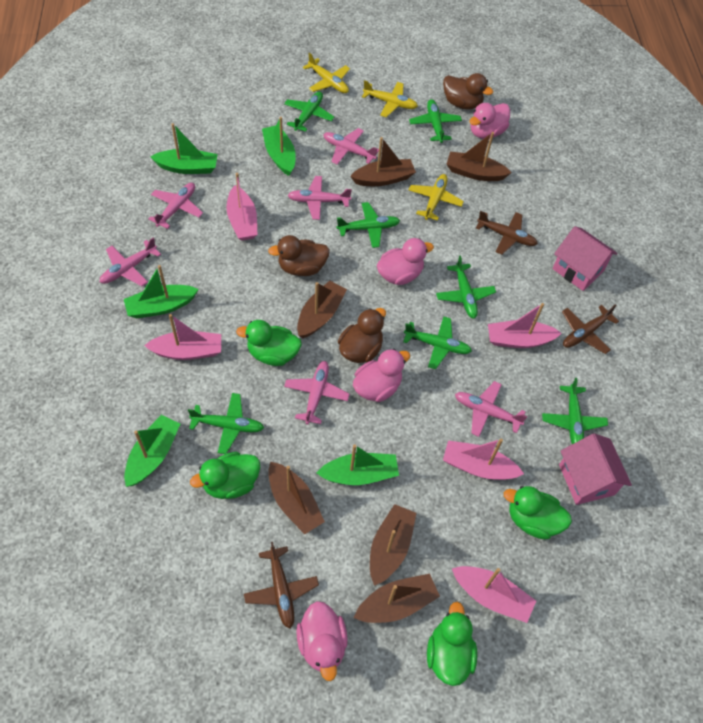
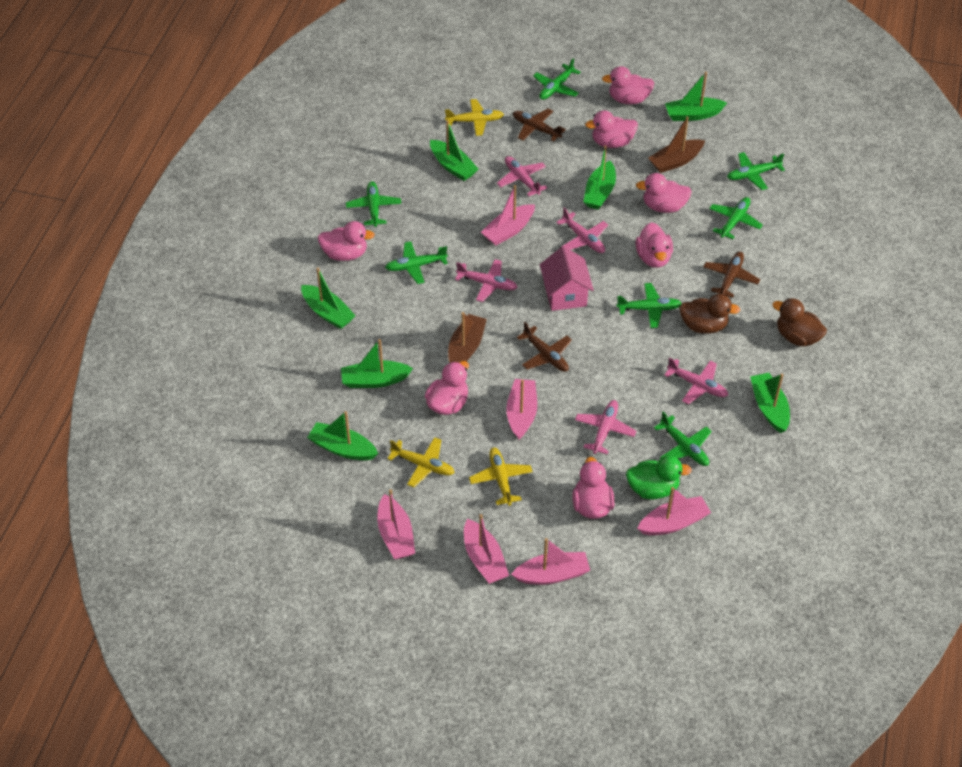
brown boat: [268,462,325,535] [297,280,347,338] [350,137,416,186] [353,574,440,623] [370,504,416,586] [447,132,512,181] = 6 -> [448,312,487,363] [648,117,705,173] = 2
brown duck: [268,235,330,276] [338,308,386,363] [443,73,493,110] = 3 -> [679,294,740,334] [773,298,827,346] = 2
green boat: [124,265,199,318] [124,415,180,487] [151,123,218,174] [262,117,296,176] [317,444,399,485] = 5 -> [301,267,356,329] [307,411,378,460] [341,339,413,388] [430,120,478,181] [583,146,616,210] [665,72,727,121] [750,373,790,433] = 7
green duck: [190,452,260,499] [236,320,302,366] [427,602,477,686] [504,486,572,540] = 4 -> [626,455,692,500] = 1
pink boat: [144,314,221,360] [226,173,257,241] [443,439,524,480] [452,566,536,623] [488,303,561,348] = 5 -> [377,490,415,559] [464,514,509,584] [481,185,535,246] [506,379,537,440] [511,538,590,585] [637,487,711,535] = 6
pink duck: [296,601,348,681] [353,349,410,402] [377,238,434,285] [469,103,510,139] = 4 -> [318,221,375,261] [425,361,469,415] [572,457,615,519] [585,111,638,148] [602,66,654,104] [635,222,673,268] [636,173,692,213] = 7
pink house: [552,226,618,291] [559,433,632,505] = 2 -> [540,246,594,311] = 1
pink plane: [100,237,161,286] [148,183,203,229] [284,361,350,425] [288,176,352,220] [323,128,379,165] [455,381,527,437] = 6 -> [455,259,518,302] [497,156,547,196] [556,207,608,253] [575,400,636,454] [664,357,728,404] = 5

